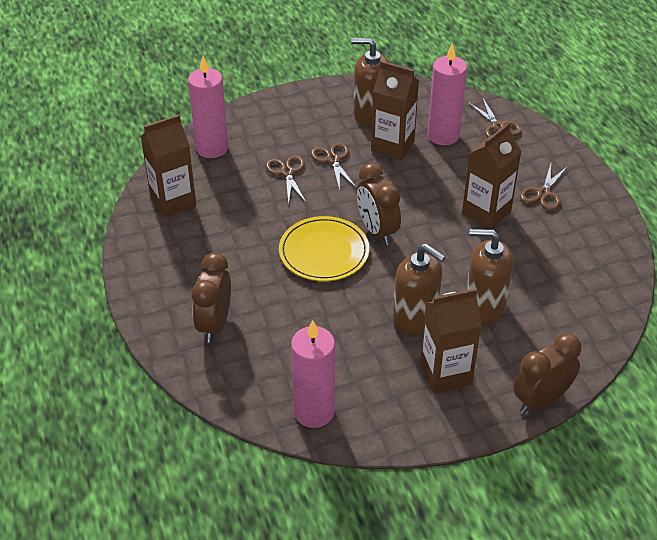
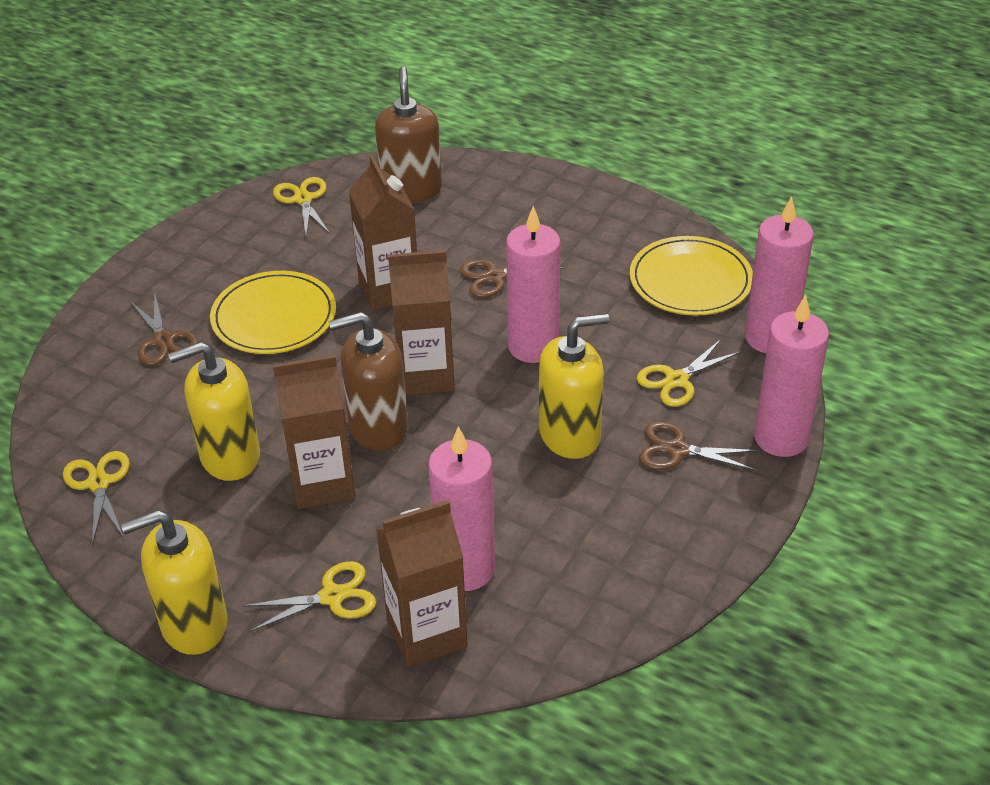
brown clock: [191,252,231,343] [357,163,401,245] [514,333,581,414] = 3 -> none = 0
brown scissors: [265,155,306,205] [311,143,357,190] [468,97,522,138] [520,164,568,211] = 4 -> [130,295,198,365] [460,260,566,298] [639,421,760,471] = 3
brown soap dispenser: [351,38,389,126] [393,244,446,335] [466,229,514,324] = 3 -> [329,312,408,451] [375,67,442,203] = 2
pink candle: [188,56,228,158] [291,320,335,428] [427,43,467,145] = 3 -> [428,426,495,591] [506,206,560,363] [745,196,814,353] [754,295,829,457] = 4
yellow plate: [279,216,369,281] = 1 -> [210,271,336,354] [630,236,753,316] = 2
yellow scissors: none = 0 -> [63,451,130,544] [242,561,376,632] [273,177,330,236] [636,338,741,407] = 4
yellow soap dispenser: none = 0 -> [121,510,228,655] [168,342,260,481] [539,313,609,459] = 3

